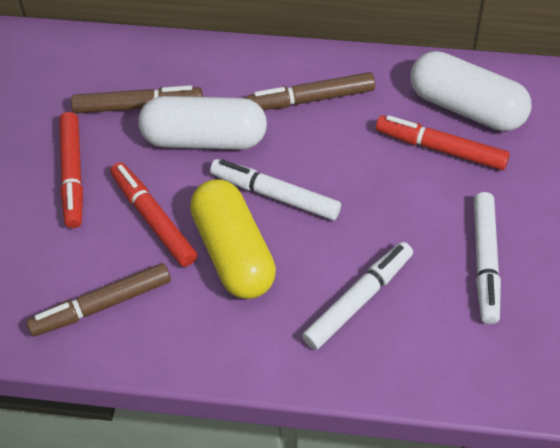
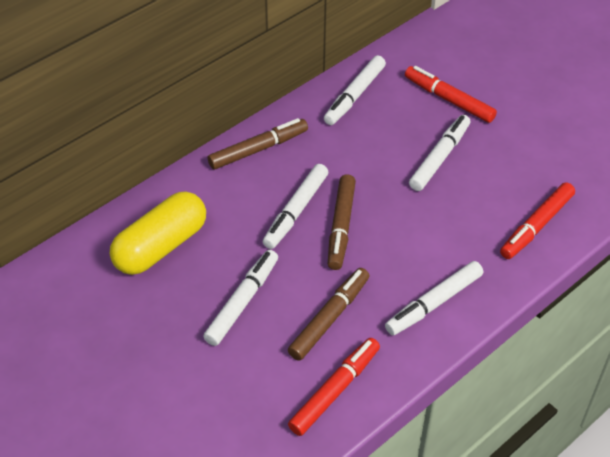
white capsule: [138,96,267,150] [410,51,531,131] = 2 -> none = 0
white marker: [210,159,341,220] [302,242,413,350] [474,192,501,324] = 3 -> [203,250,278,346] [263,164,328,249] [324,55,386,125] [385,261,483,335] [409,115,470,191] = 5

